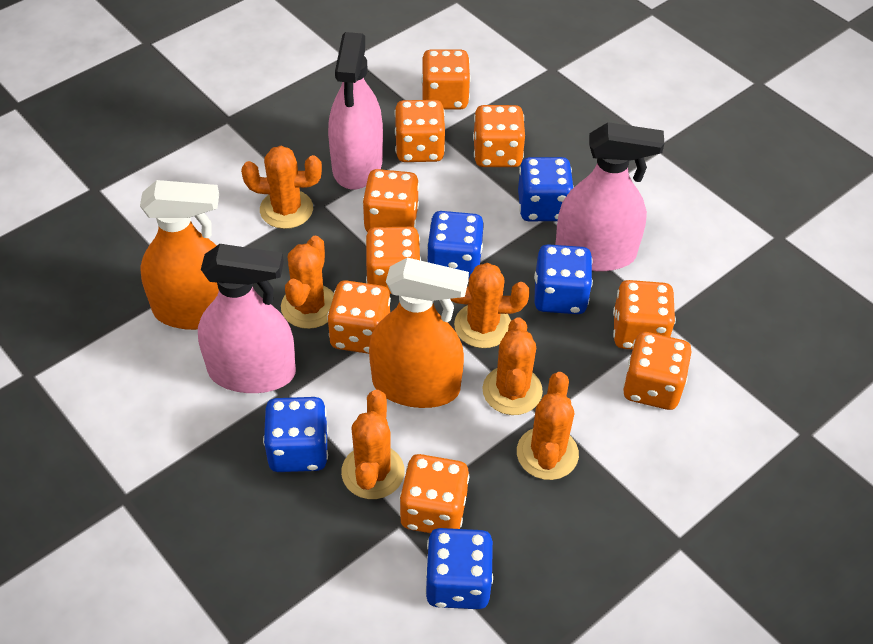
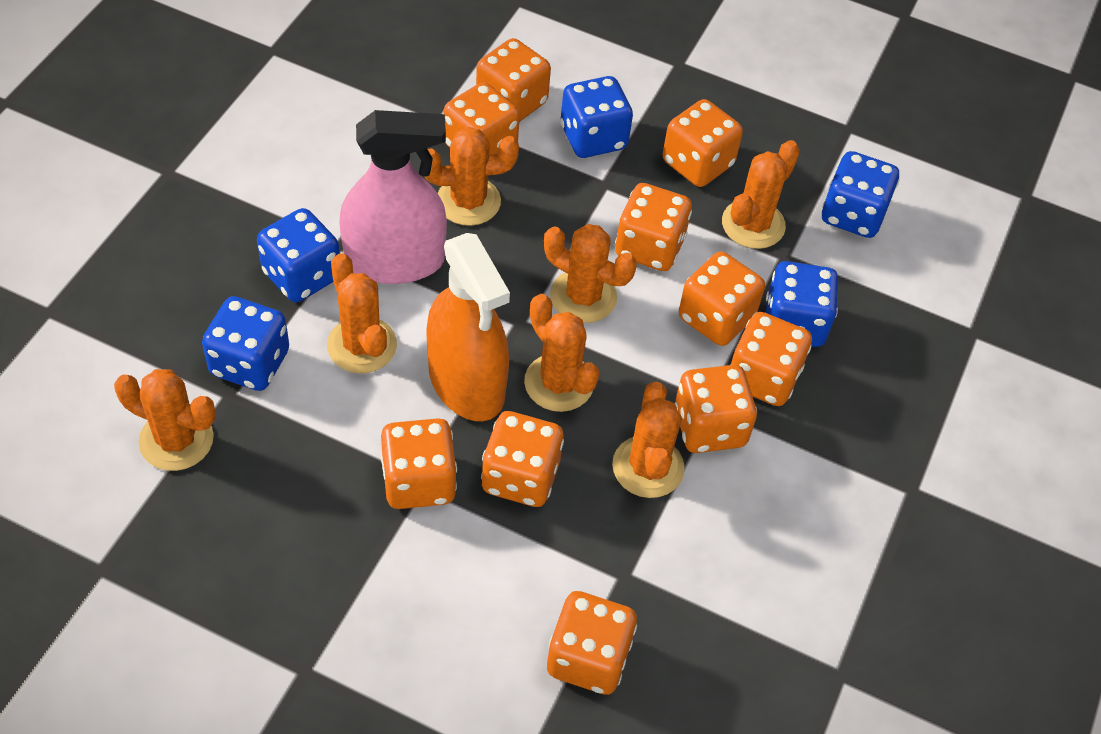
orange cactus: [241,146,322,229] [281,236,334,329] [341,390,405,499] [450,263,530,348] [482,317,543,415] [517,372,579,480] = 6 -> [114,369,216,471] [327,253,397,373] [425,127,519,226] [524,294,600,412] [544,224,637,323] [612,382,685,498] [722,140,800,249] = 7
orange dice: [327,280,391,354] [362,169,419,232] [365,227,421,294] [394,100,445,162] [399,454,469,533] [421,49,471,109] [473,105,525,167] [613,280,676,350] [623,332,691,410] = 9 -> [381,418,457,509] [444,82,520,155] [476,38,551,122] [481,411,564,507] [547,591,637,695] [615,183,692,271] [663,99,743,187] [675,365,757,453] [679,251,765,346] [731,312,812,406] = 10
orange spray bottle: [140,180,219,330] [369,258,469,408] = 2 -> [426,233,510,421] = 1
pink spray bottle: [198,244,296,393] [328,32,383,190] [555,122,664,271] = 3 -> [339,110,447,284] = 1

